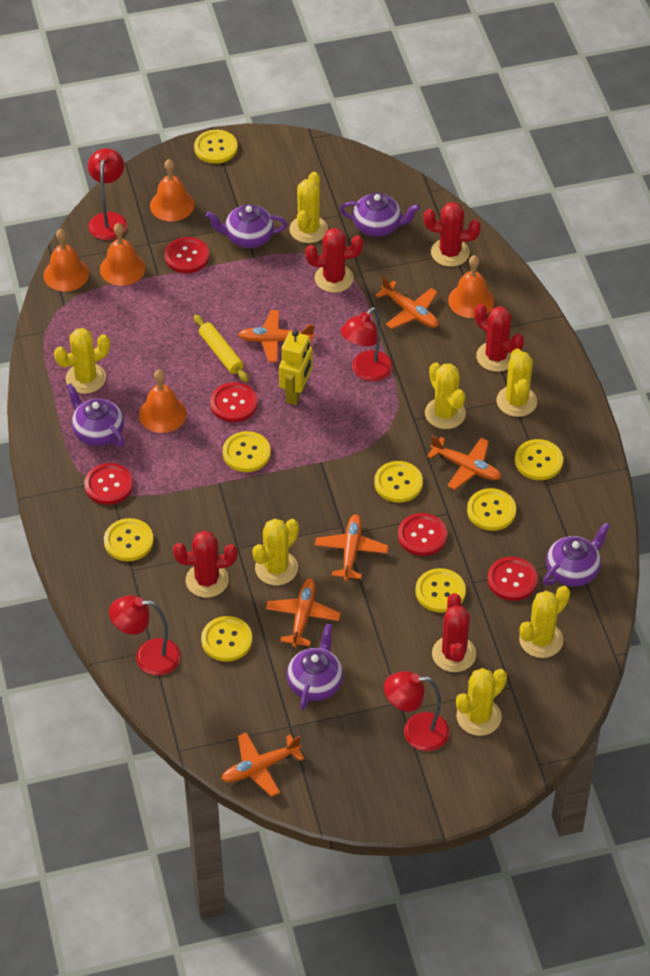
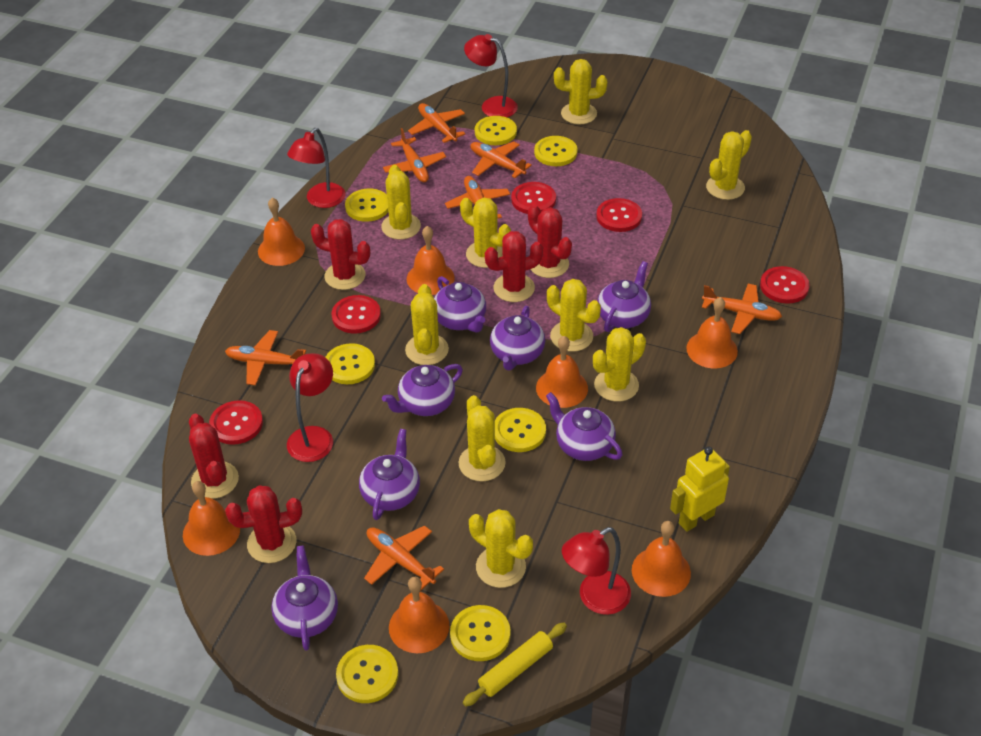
orange bell: [43,229,89,291] [100,223,146,286] [139,369,187,433] [150,159,195,221] [448,255,494,318] = 5 -> [183,481,240,556] [258,198,305,266] [389,577,449,653] [407,226,455,295] [536,336,588,408] [632,521,691,597] [686,297,738,368] = 7
orange plane: [221,732,304,797] [238,310,314,362] [266,579,341,648] [315,514,388,581] [375,276,439,329] [427,436,501,490] = 6 -> [225,330,306,385] [364,526,444,591] [383,128,446,182] [408,103,465,143] [445,176,510,219] [470,141,532,178] [702,283,782,334] = 7
purple teapot: [66,383,124,447] [206,204,287,248] [287,624,343,710] [340,193,420,237] [543,523,610,587] = 5 -> [271,545,338,650] [359,429,420,520] [382,364,463,416] [434,276,486,333] [490,306,545,370] [546,392,622,461] [597,261,651,332] = 7
yellow button: [104,518,153,561] [194,130,237,164] [201,616,252,662] [223,431,271,472] [374,461,423,503] [415,568,466,613] [467,488,516,531] [515,439,563,480] = 8 -> [326,343,375,384] [336,645,398,703] [345,189,388,222] [450,605,510,661] [475,116,517,145] [495,408,546,452] [534,136,578,166] = 7
yellow cactus: [54,328,110,394] [252,519,299,585] [289,172,328,243] [425,362,466,429] [456,668,507,736] [497,348,537,417] [519,586,570,658] = 7 -> [381,165,421,240] [405,284,449,365] [458,395,506,481] [460,198,511,268] [469,509,533,588] [547,279,601,352] [554,59,607,125] [593,327,646,402] [706,130,752,200] = 9

